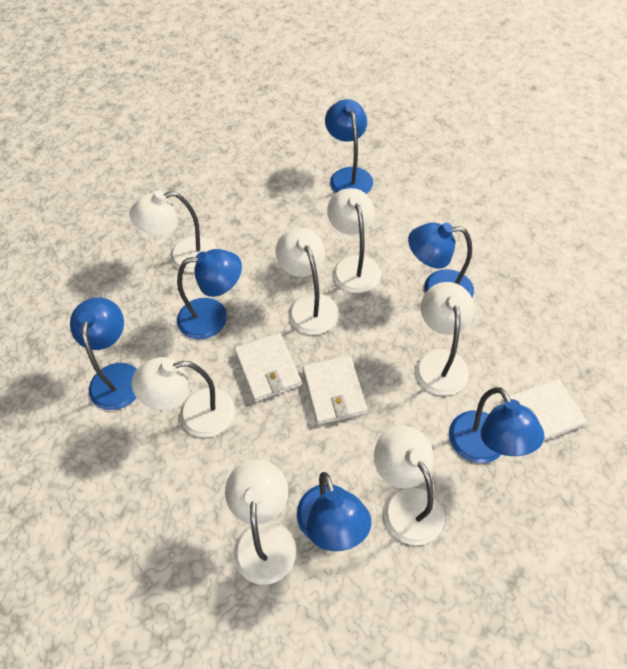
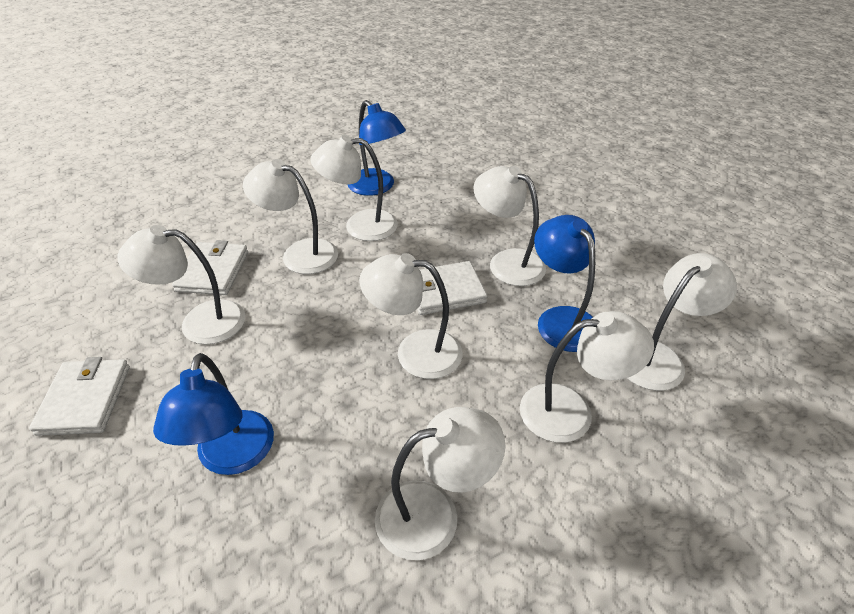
blue lamp: [70,297,137,410] [177,249,242,339] [297,472,371,551] [325,99,373,194] [408,222,474,297] [449,387,544,463] = 6 -> [153,353,274,475] [347,100,406,196] [534,215,595,352] = 3
white lamp: [129,191,217,272] [132,357,235,437] [225,460,296,585] [276,228,339,335] [327,188,381,293] [374,426,445,545] [415,282,474,396] = 7 -> [118,225,246,345] [243,159,338,274] [311,135,398,241] [359,253,463,379] [375,407,506,560] [474,166,546,286] [520,311,654,443] [627,253,737,391] = 8

